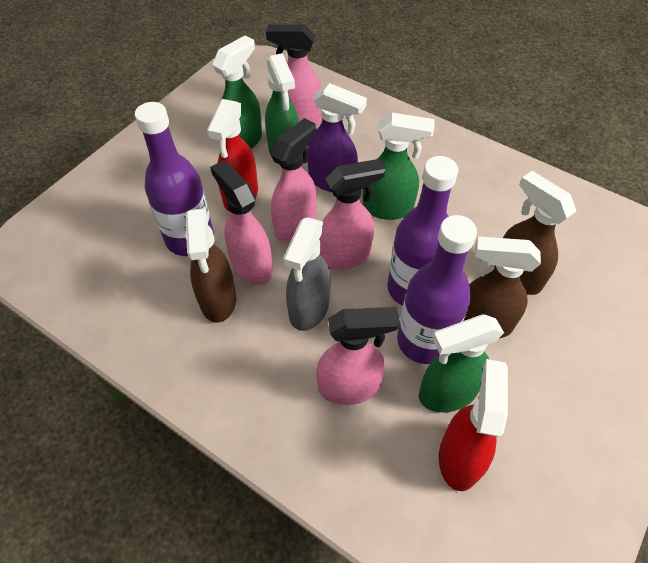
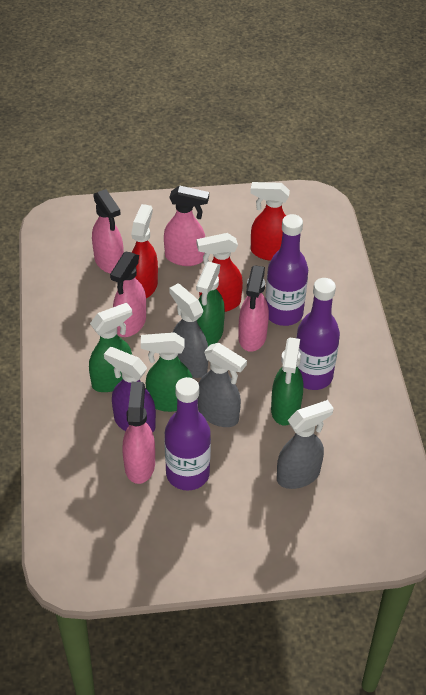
brown spray bottle: [185,208,236,323] [464,237,541,338] [494,171,576,295] = 3 -> none = 0
grey spray bottle: [283,217,331,331] = 1 -> [169,284,208,378] [198,343,247,427] [277,400,334,489] = 3
red spray bottle: [207,99,258,212] [439,359,508,491] = 2 -> [131,204,158,298] [197,233,243,312] [250,182,290,261] = 3

